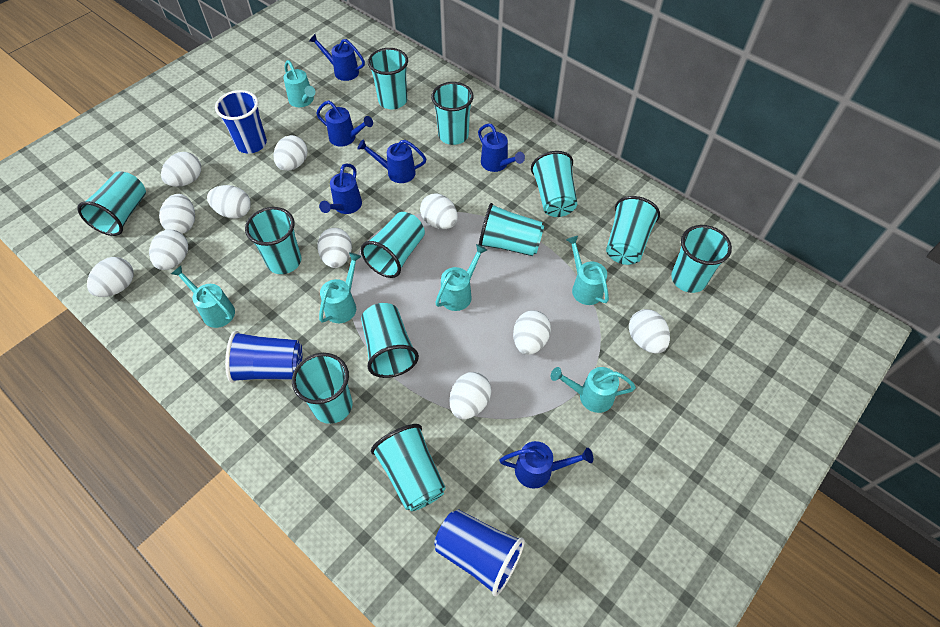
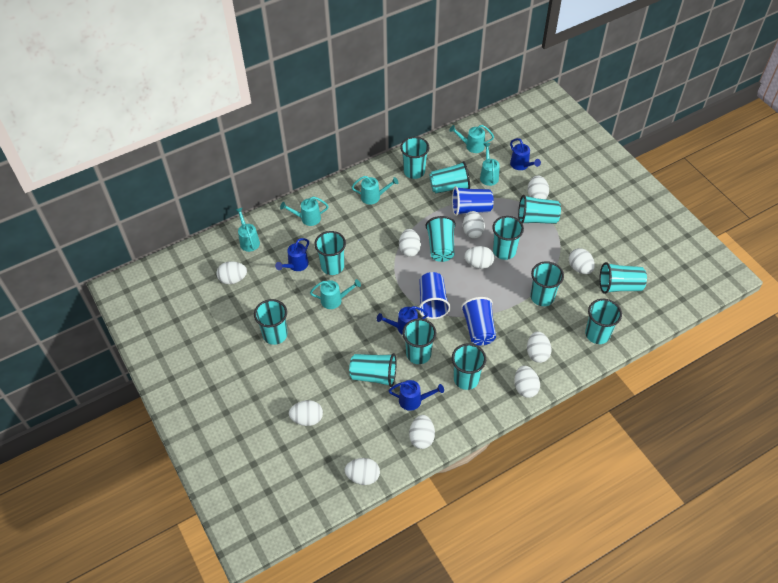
blue watering can: [309,34,365,81] [316,100,373,147] [319,163,362,214] [357,139,426,183] [478,124,525,172] [500,441,593,489] = 6 -> [275,238,309,271] [377,306,428,335] [388,380,444,411] [510,138,541,170] = 4
turquoise cup: [77,171,146,236] [245,207,301,274] [292,353,352,424] [361,212,425,278] [361,303,419,378] [368,48,408,109] [371,424,446,511] [431,82,474,145] [479,203,544,256] [531,151,577,217] [606,196,660,265] [671,225,732,293] = 12 -> [254,299,288,345] [314,231,346,275] [349,353,397,387] [400,137,429,179] [402,318,436,364] [426,216,456,262] [429,161,470,194] [452,343,486,390] [492,216,524,260] [518,195,561,224] [531,261,564,306] [585,299,622,344] [599,262,647,294] = 13

